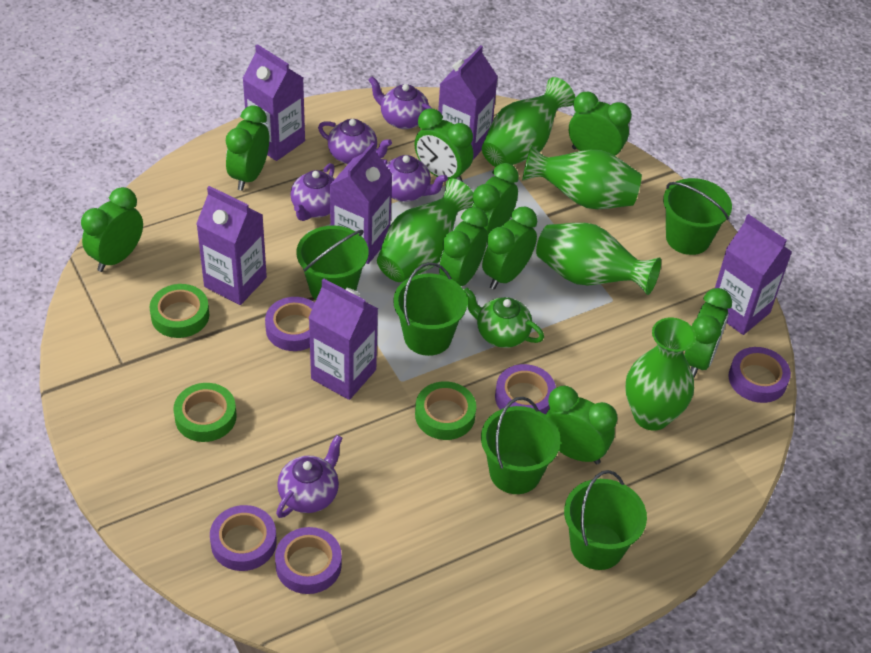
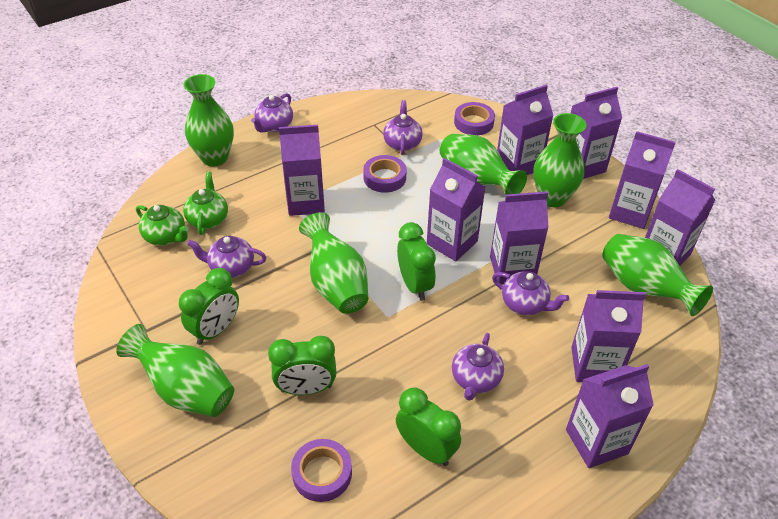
green bucket: [297,226,369,300] [393,262,467,356] [481,397,560,494] [564,470,647,570] [663,178,732,255] = 5 -> none = 0
green clock: [81,187,143,272] [226,105,269,191] [414,108,473,182] [439,207,488,286] [471,163,519,237] [482,207,537,290] [546,386,618,465] [569,92,632,156] [684,288,732,378] = 9 -> [179,268,239,345] [268,336,336,395] [396,387,461,466] [397,222,436,301] = 4
green tape: [150,284,209,338] [173,383,237,442] [415,381,476,440] = 3 -> none = 0
green teapot: [464,288,544,348] = 1 -> [136,205,189,246] [183,171,228,235] = 2
green vase: [377,178,473,282] [482,77,575,167] [522,145,642,209] [536,223,661,295] [625,317,696,431] = 5 -> [116,324,234,417] [184,74,234,167] [299,212,368,314] [440,134,527,195] [533,113,587,207] [602,234,713,316] = 6
purple carton: [196,186,267,305] [242,44,305,161] [309,278,378,400] [330,143,392,264] [438,45,498,160] [715,214,792,335] = 6 -> [279,125,325,216] [427,158,485,261] [490,191,549,285] [497,85,554,175] [566,364,654,468] [571,87,622,179] [571,290,646,382] [609,131,676,229] [645,169,715,266] = 9
purple tape: [210,505,277,571] [265,297,315,351] [275,527,342,594] [495,364,556,415] [728,347,791,403] = 5 -> [291,439,352,502] [363,155,407,193] [454,102,495,135] = 3

